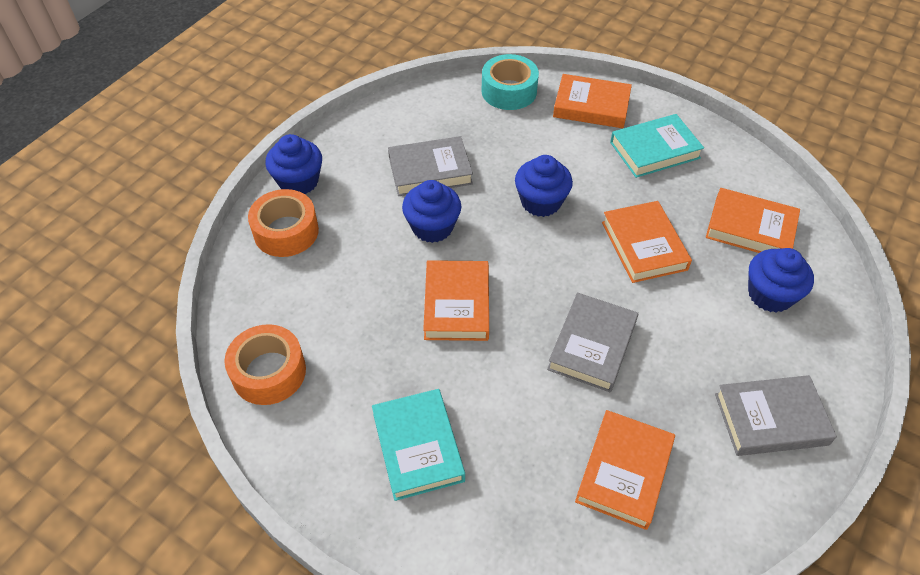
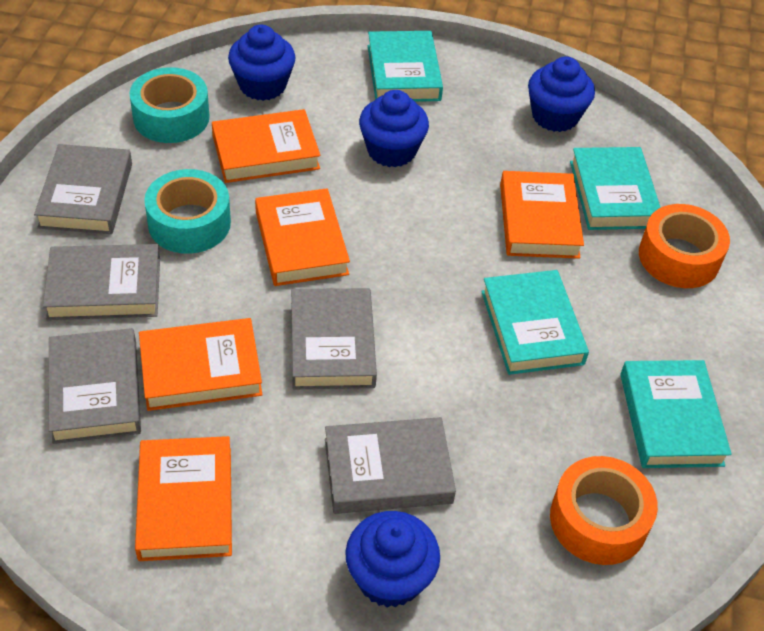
grey book: [388,136,473,196] [547,293,638,392] [715,375,837,456] = 3 -> [34,144,132,234] [43,244,160,320] [49,328,141,444] [291,288,377,389] [325,417,456,514] = 5
turquoise book: [372,389,465,501] [610,114,704,178] = 2 -> [367,31,443,102] [481,270,589,375] [570,147,661,230] [620,360,732,468] = 4
turquoise tape: [482,54,539,110] = 1 -> [130,67,210,143] [144,169,231,254] = 2

